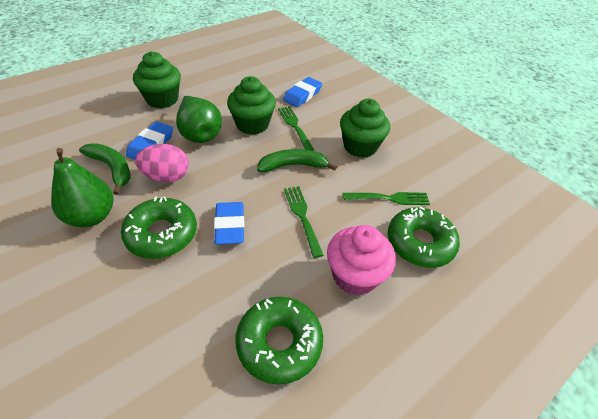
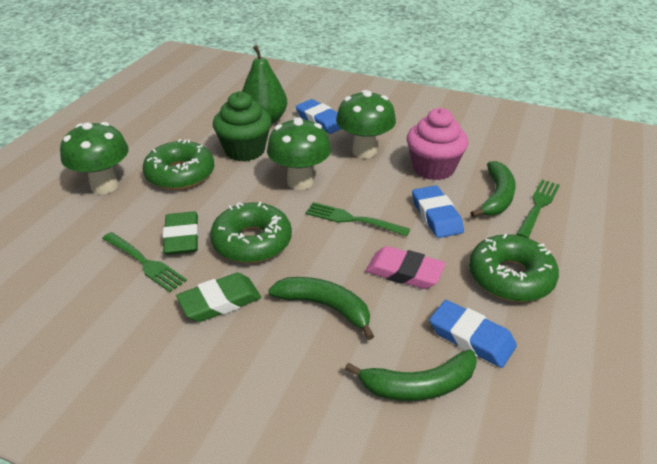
green banana: [79,143,131,195] [257,149,337,172] = 2 -> [268,277,374,340] [345,350,477,401] [470,161,516,217] = 3
green cupcake: [133,51,181,108] [227,76,276,135] [340,99,390,158] = 3 -> [213,91,271,161] = 1
green eraser: none = 0 -> [163,211,199,255] [176,273,261,322] = 2
green mushroom: none = 0 -> [60,122,129,194] [267,117,331,190] [336,90,396,158] = 3
green pear: [51,148,114,227] [176,96,222,143] = 2 -> [242,45,287,124] = 1
pink egg: [135,144,189,182] = 1 -> none = 0
pink eraser: none = 0 -> [366,246,445,289] = 1

